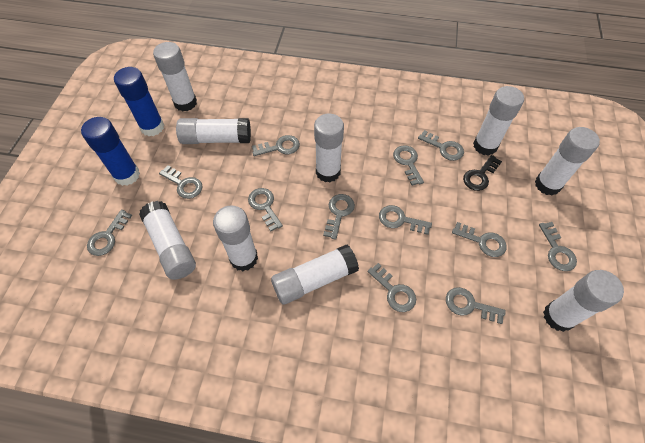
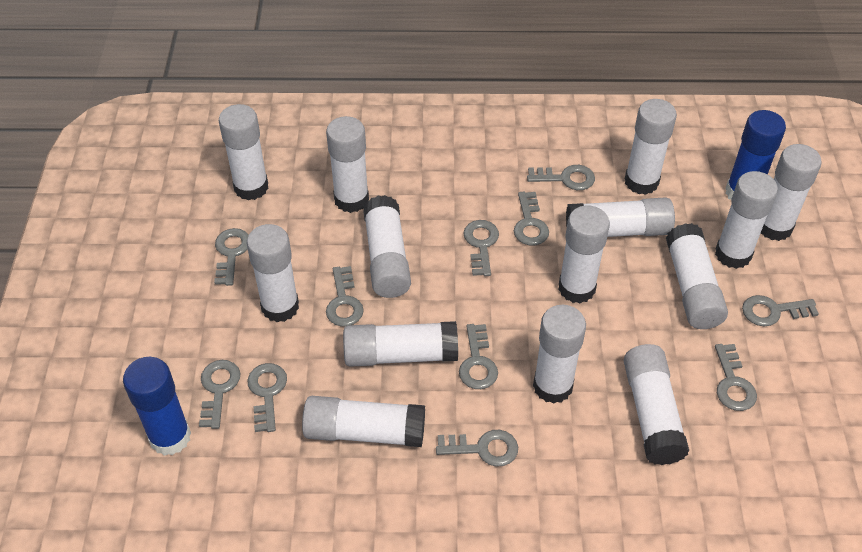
black key: [463,155,502,191] = 1 -> none = 0
grey key: [87,210,132,256] [159,165,203,199] [248,188,283,232] [252,135,300,156] [323,194,355,240] [368,263,416,312] [379,205,432,235] [393,145,424,186] [418,130,464,161] [446,287,506,324] [452,222,507,257] [539,222,577,271] = 12 -> [199,360,240,429] [214,228,249,286] [247,363,287,432] [326,266,364,327] [436,430,518,467] [459,324,498,389] [463,220,499,276] [514,192,549,246] [527,165,595,190] [715,344,757,411] [742,295,819,326] = 11
white glue stick: [139,201,196,280] [153,42,197,112] [176,118,251,144] [213,205,258,271] [271,244,359,305] [314,114,344,182] [473,86,524,156] [535,127,600,196] [543,270,624,332] = 9 -> [219,104,268,200] [247,224,299,322] [302,396,425,447] [326,116,369,213] [343,321,458,367] [363,195,411,298] [533,305,586,404] [558,205,610,303] [566,197,675,237] [623,344,689,465] [625,99,677,195] [666,223,728,329] [715,171,778,269] [761,144,822,241] = 14

